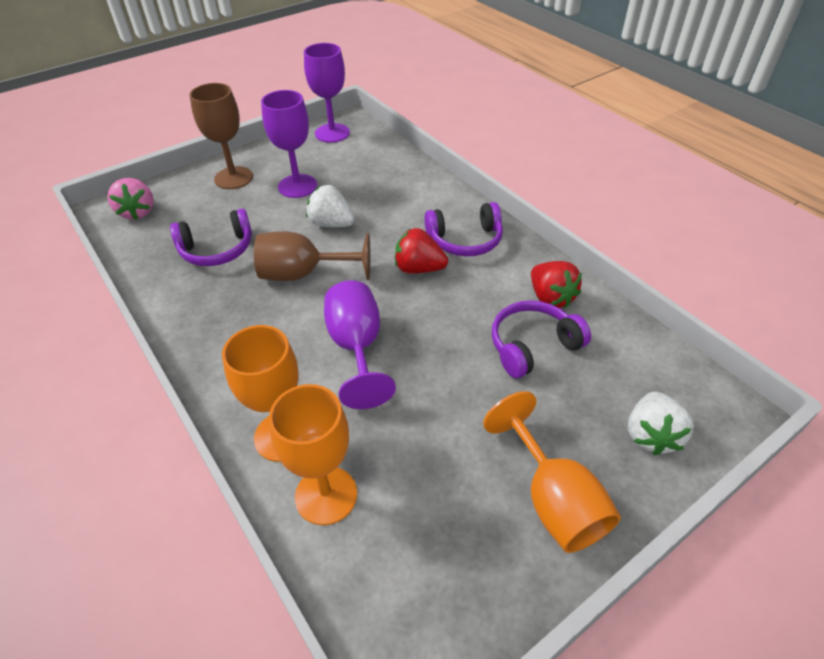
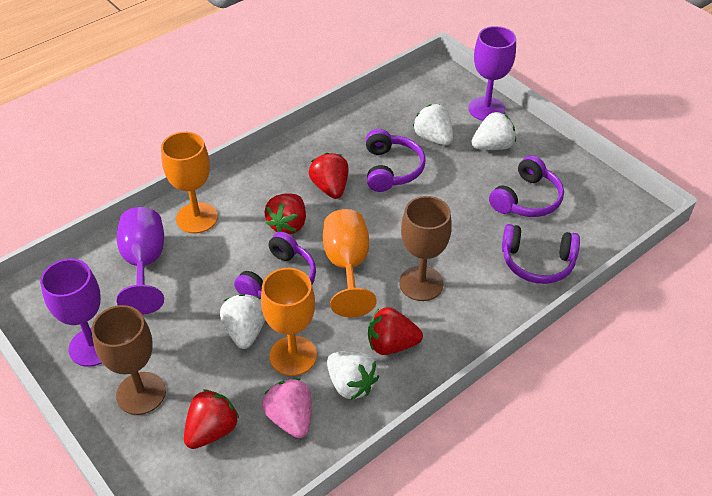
purple headphones: [170,209,252,266] [425,202,503,256] [492,300,591,378] = 3 -> [234,232,316,298] [366,129,426,192] [489,155,564,217] [502,224,580,284] = 4
red strawberry: [395,228,448,274] [531,261,582,309] = 2 -> [184,390,239,449] [264,193,306,234] [309,153,349,199] [368,307,423,355] = 4
white strawberry: [306,185,355,227] [628,392,694,456] = 2 -> [220,294,265,349] [327,351,379,400] [413,104,453,145] [471,112,516,150] = 4

